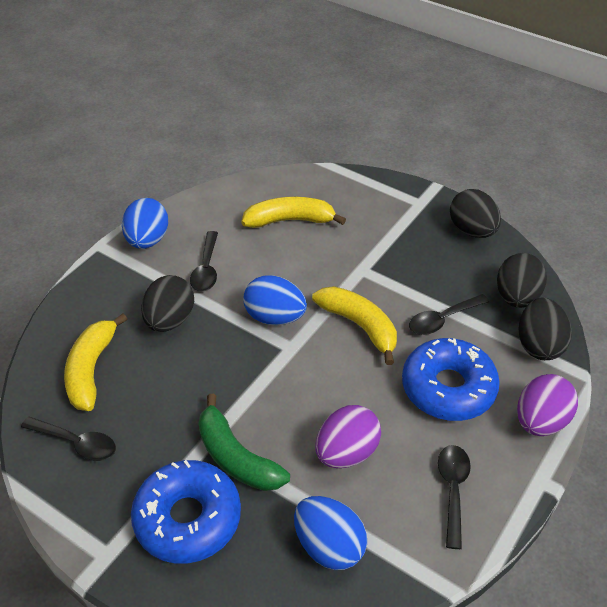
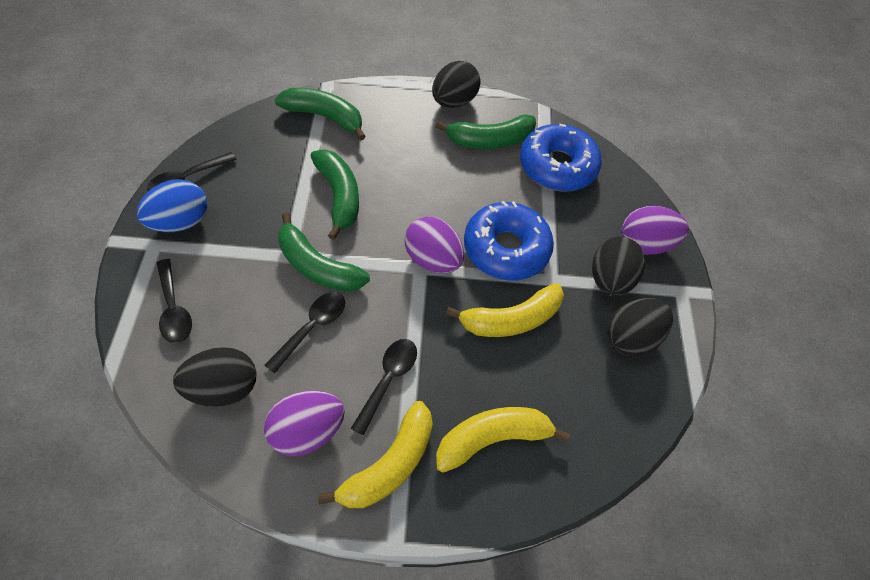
blue egg: [122,198,168,249] [244,275,307,325] [294,496,367,570] = 3 -> [137,179,207,232] = 1
green banana: [198,394,290,491] = 1 -> [275,88,366,141] [278,212,370,292] [311,149,359,240] [435,114,536,149] = 4
purple egg: [316,405,381,468] [517,374,578,436] = 2 -> [264,391,345,456] [405,217,464,273] [621,206,689,255] = 3

